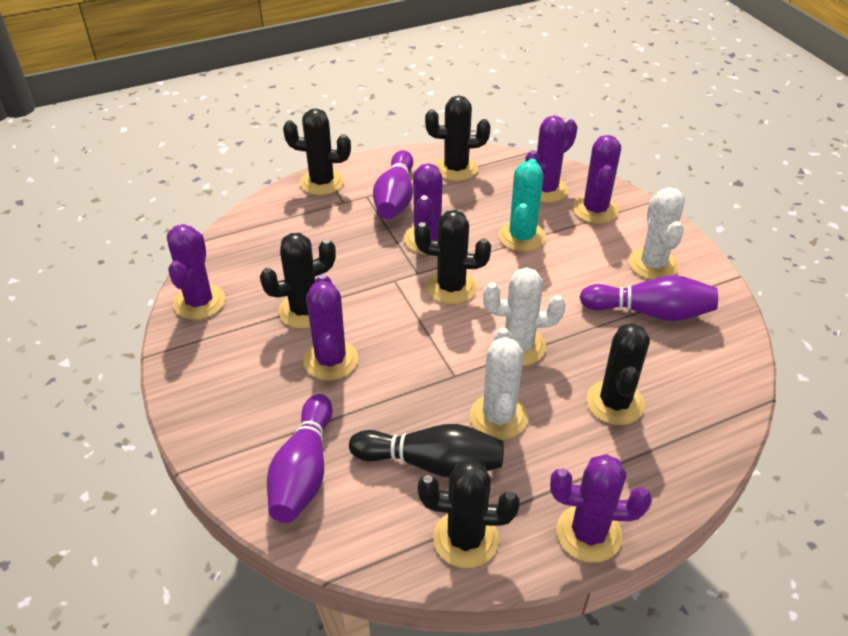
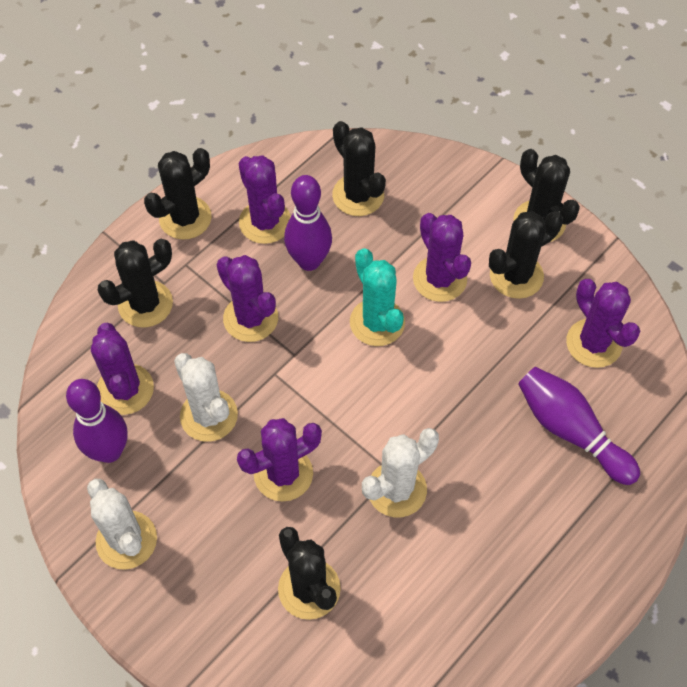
black bowling pin: [349,424,504,478] = 1 -> none = 0

